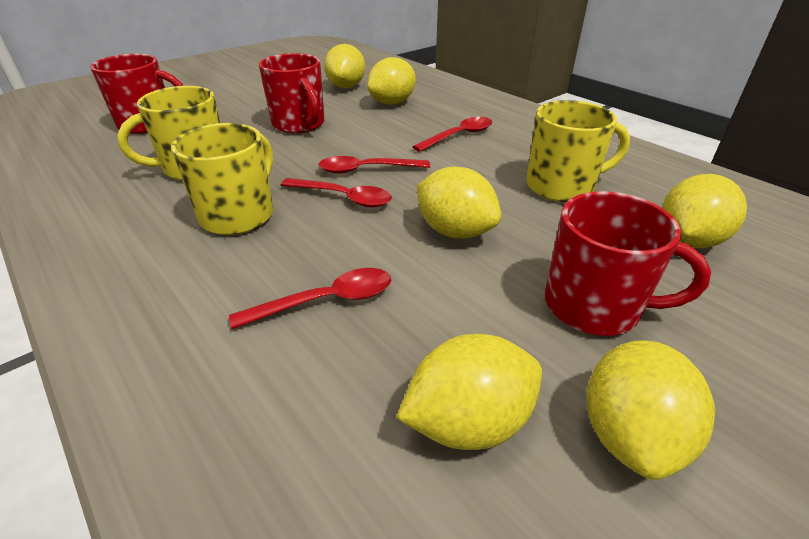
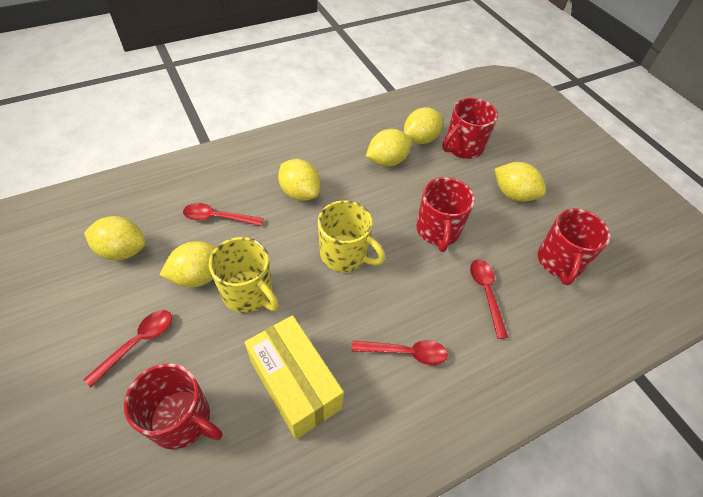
red mug: [90,54,183,134] [259,53,325,133] [545,192,711,336] = 3 -> [124,363,222,450] [416,177,475,252] [442,98,498,159] [538,209,611,285] = 4
yellow box: none = 0 -> [245,315,344,439] = 1
yellow mug: [117,86,220,180] [171,123,273,235] [527,100,630,202] = 3 -> [209,237,279,313] [318,200,385,272] = 2

